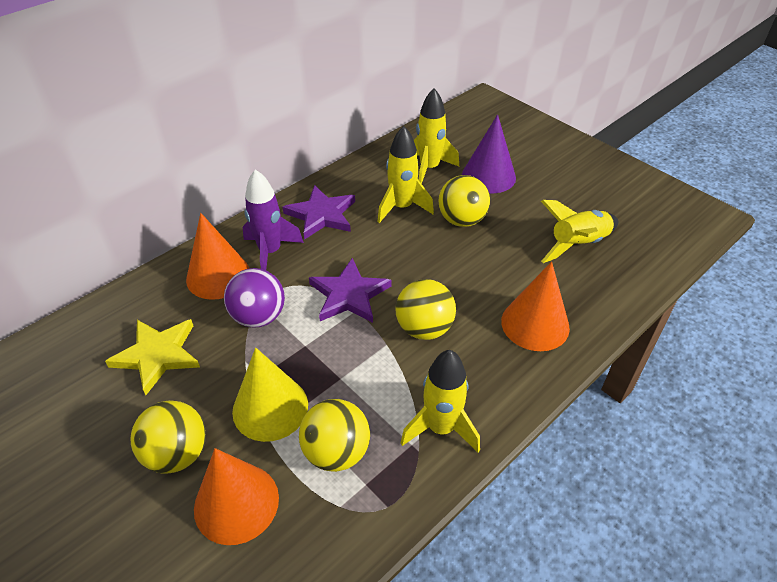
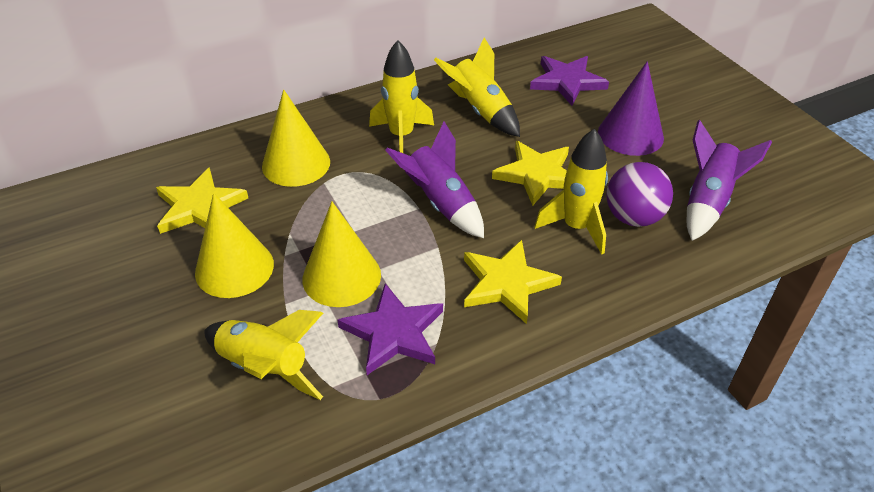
orange cone: [186,213,249,300] [194,448,279,545] [501,261,570,351] = 3 -> none = 0
purple rocket: [243,169,304,270] = 1 -> [385,121,484,238] [687,120,772,241] = 2
yellow ball: [131,400,206,473] [299,399,370,472] [395,279,456,340] [438,175,490,227] = 4 -> none = 0
yellow cone: [232,348,308,442] = 1 -> [195,193,274,298] [262,90,330,187] [303,201,381,307] = 3
yellow star: [105,319,200,395] = 1 -> [156,167,248,234] [464,240,562,324] [492,141,569,206] = 3

